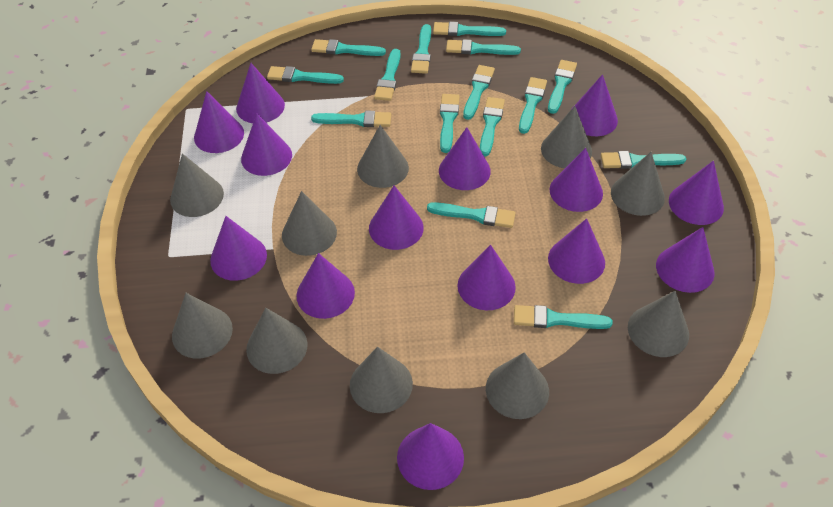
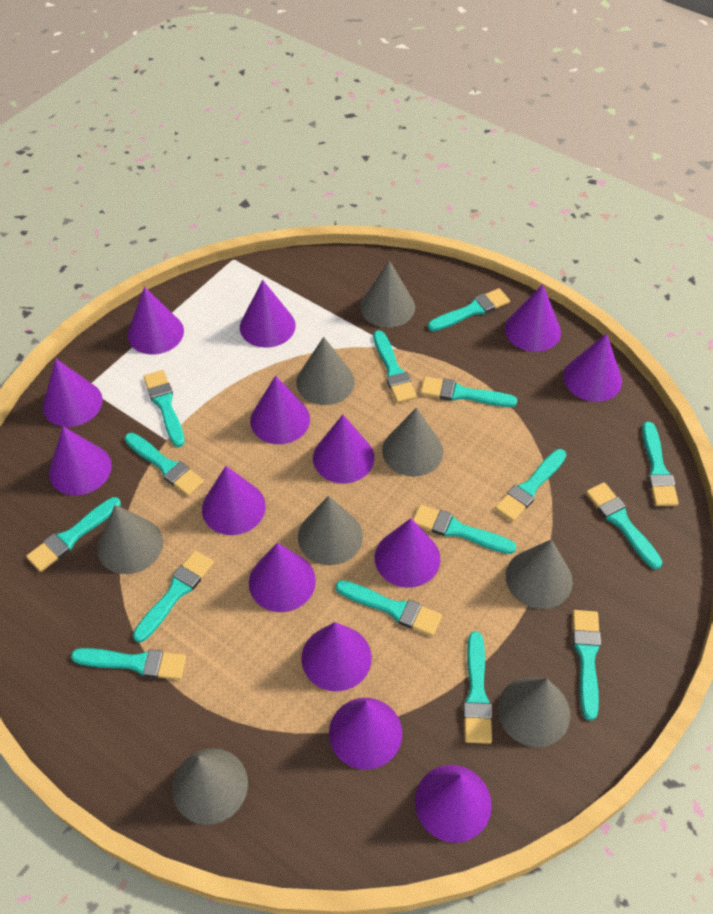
grey cone: [170,153,224,217] [172,293,233,359] [246,308,308,374] [282,191,337,256] [350,347,413,413] [357,125,409,188] [486,352,549,419] [541,106,592,168] [611,152,665,216] [628,291,689,357] = 10 -> [97,505,163,574] [172,748,248,825] [296,337,355,405] [298,496,363,565] [360,260,415,328] [382,407,443,477] [498,677,570,747] [506,539,573,609] = 8

